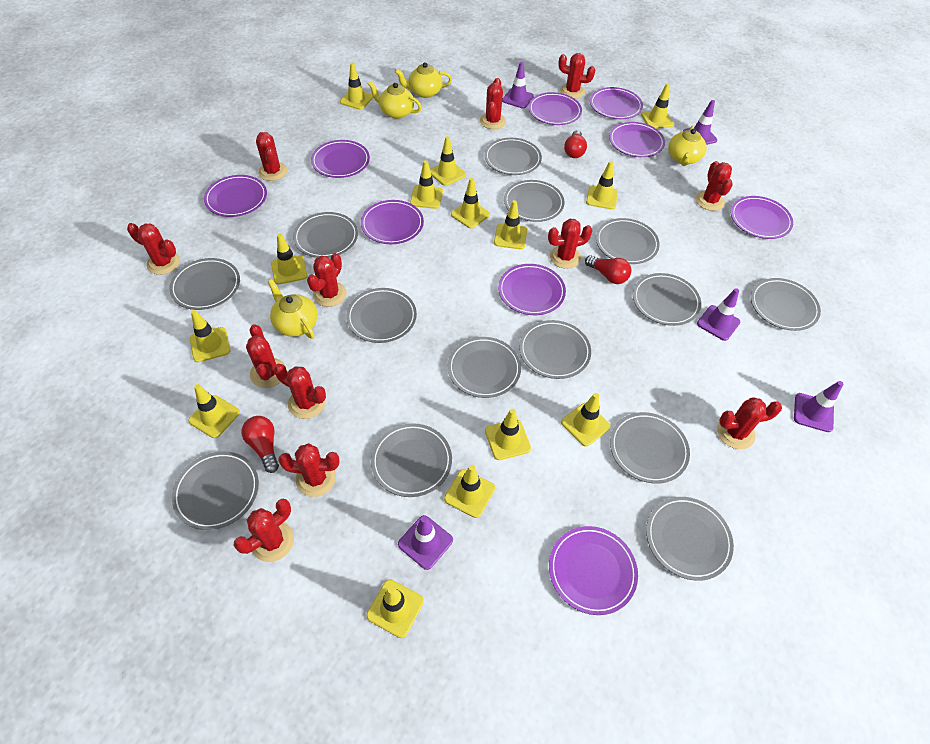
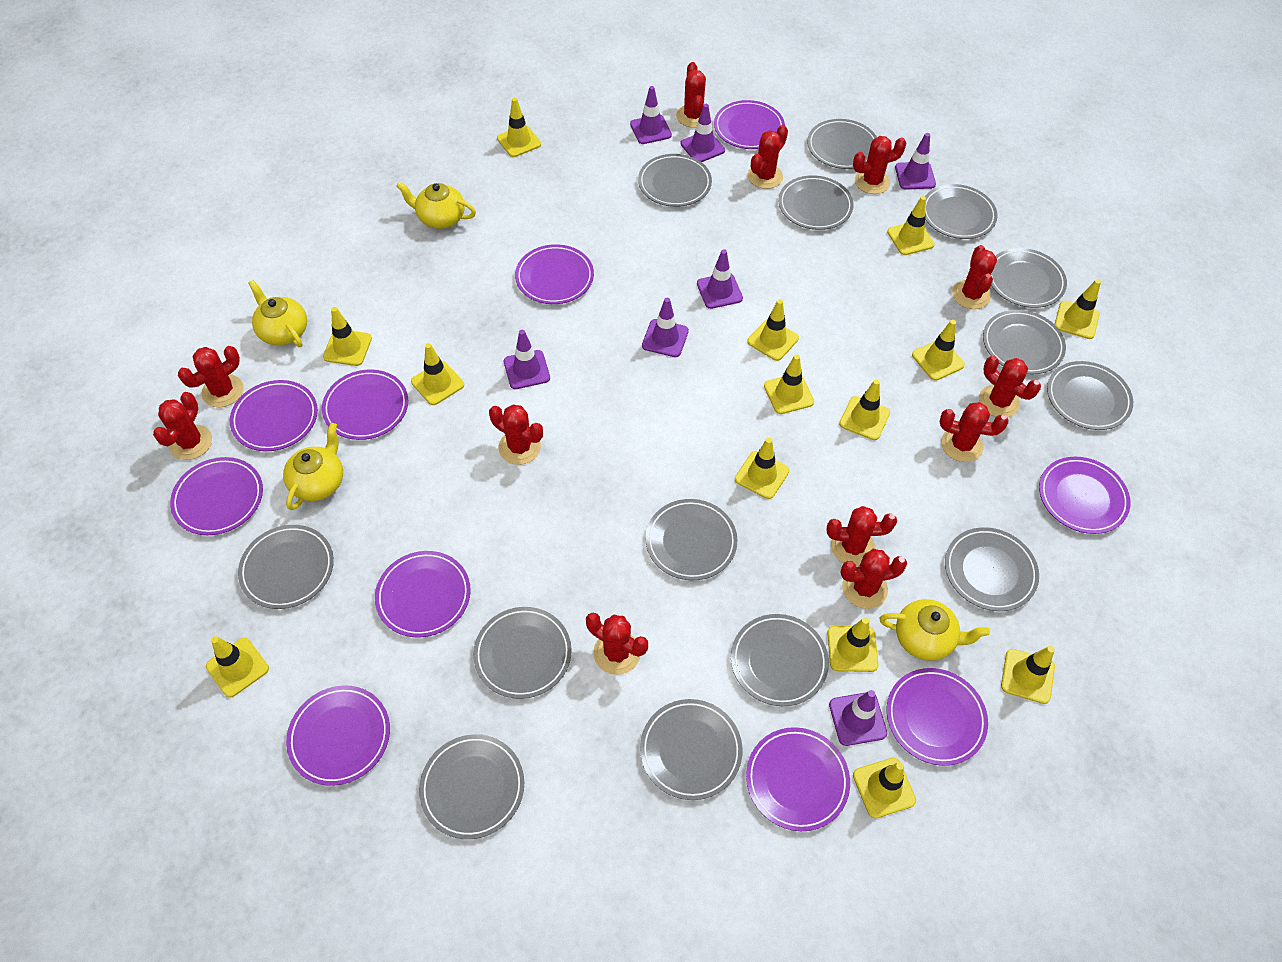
purple plate: [204,175,267,217] [311,140,370,178] [361,200,424,244] [498,264,566,315] [528,92,582,125] [549,526,638,615] [590,87,643,119] [609,122,665,157] [730,196,793,239] = 9 -> [170,457,263,535] [230,380,318,451] [286,685,390,786] [322,369,408,440] [375,551,471,638] [515,244,594,304] [714,100,785,149] [746,727,850,831] [887,668,988,766] [1039,457,1130,534] = 10
purple traffic cone: [398,515,453,570] [502,62,534,109] [683,100,717,145] [697,288,740,341] [794,381,844,432] = 5 -> [504,330,550,389] [630,86,672,144] [642,298,689,357] [680,104,725,162] [697,249,743,309] [829,690,887,746] [895,133,936,190] = 7
red light bulb: [241,416,279,473] [564,130,587,158] [585,255,631,284] = 3 -> none = 0

